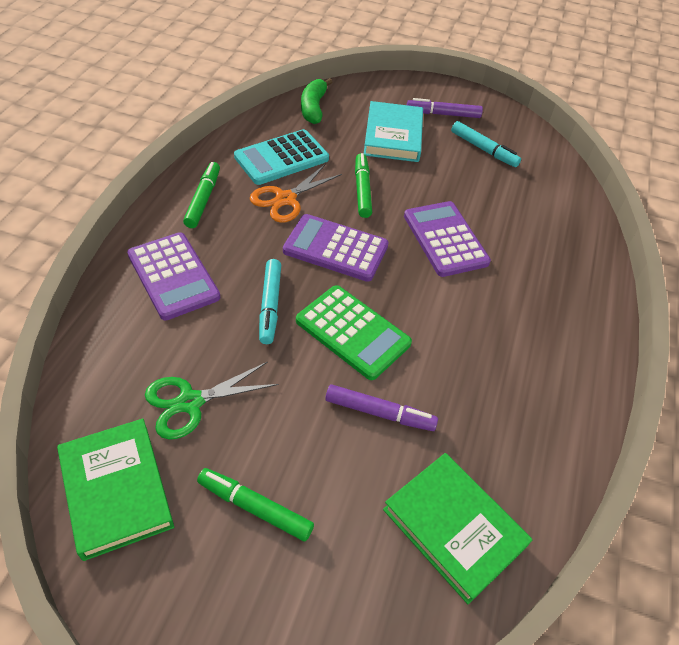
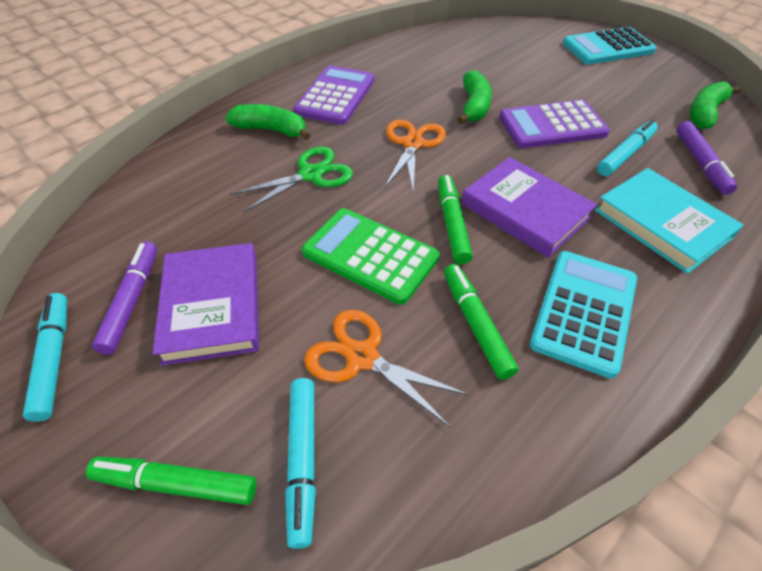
green banana: [301,78,332,124] = 1 -> [225,104,310,140] [457,70,492,124] [690,81,741,129] = 3
green book: [57,419,174,561] [383,453,532,604] = 2 -> none = 0
orange scissors: [250,164,342,223] = 1 -> [304,310,469,427] [384,120,446,191] = 2
purple book: none = 0 -> [152,243,259,366] [462,157,597,258] = 2
purple calculator: [127,232,220,320] [283,214,389,282] [404,201,491,277] = 3 -> [293,65,374,125] [499,100,610,148] = 2
turquoise calculator: [234,129,329,185] = 1 -> [530,251,637,378] [563,27,657,64] = 2
turquoise marker: [259,259,281,344] [451,121,521,167] = 2 -> [23,293,67,422] [285,378,316,549] [597,120,658,176] = 3

